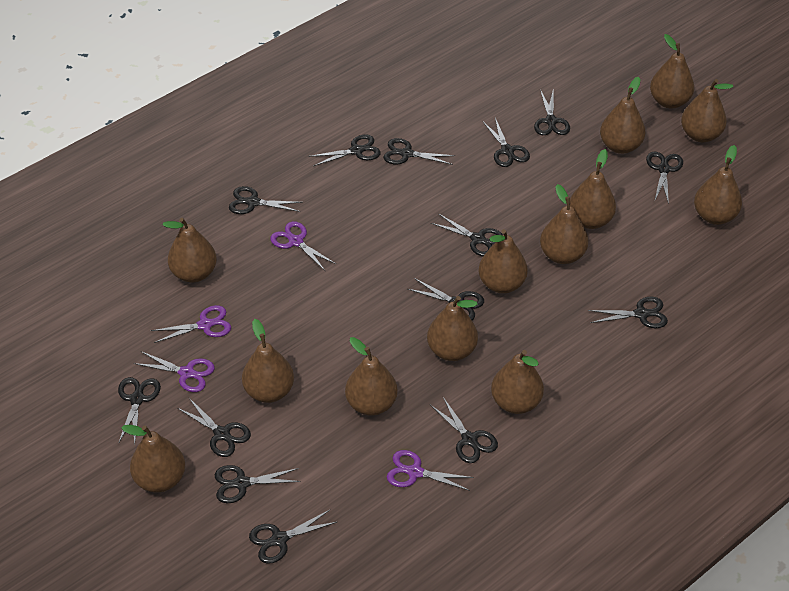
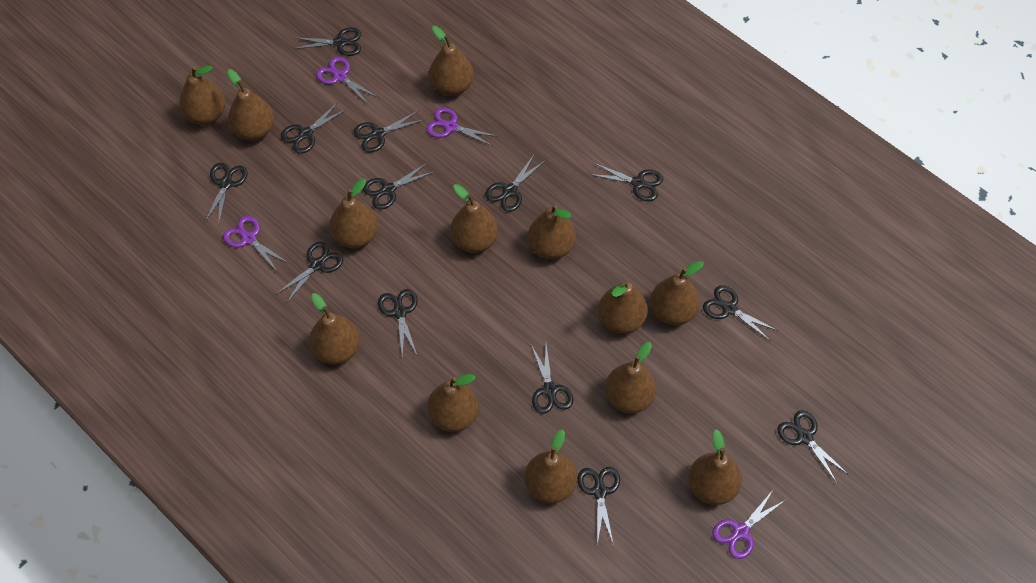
black scissors: [118,377,161,444] [177,398,251,457] [215,465,301,503] [229,186,303,214] [249,509,337,564] [309,134,381,166] [383,138,455,165] [408,278,484,320] [430,397,498,463] [431,213,503,256] [483,118,530,167] [534,90,570,135] [588,297,668,328] [646,152,683,204] = 14 -> [205,163,248,223] [275,241,343,302] [281,102,347,154] [293,27,361,56] [353,110,425,153] [363,162,434,209] [378,289,417,356] [485,155,546,212] [531,345,573,414] [578,467,620,544] [589,163,663,201] [703,285,779,341] [778,410,848,483] = 13

